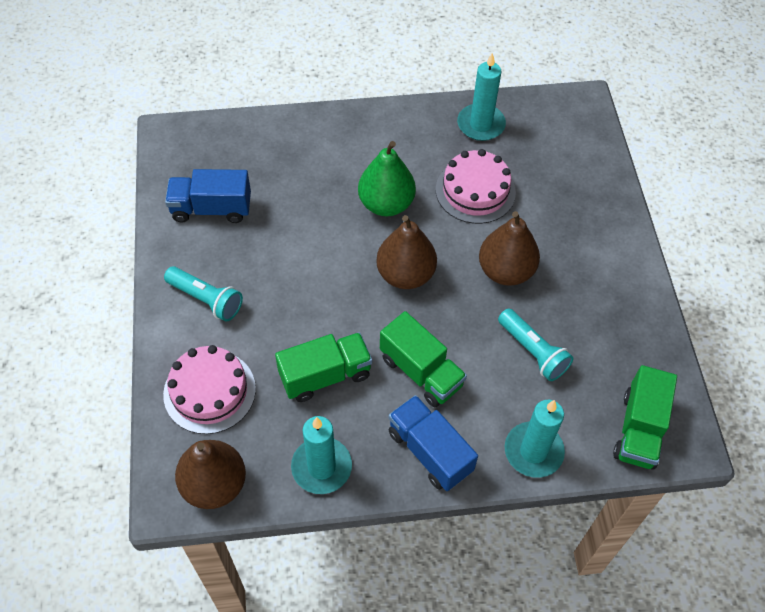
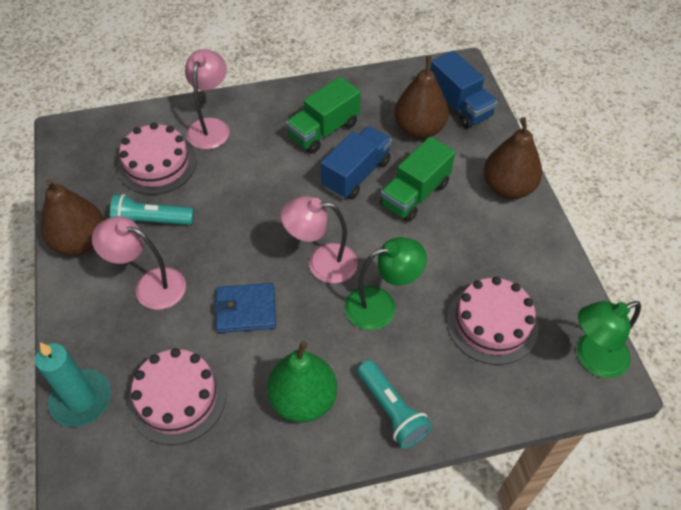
blue wallet: none = 0 -> [214,283,276,333] = 1
green lamp: none = 0 -> [345,237,427,330] [577,301,641,378] = 2
green truck: [275,332,372,402] [380,311,467,407] [613,365,677,470] = 3 -> [286,76,361,154] [380,137,455,222] = 2
pink cake: [163,345,256,434] [436,149,516,224] = 2 -> [117,123,197,195] [128,348,226,445] [447,277,539,365] = 3
pink lamp: none = 0 -> [92,216,186,310] [185,49,229,149] [281,196,358,284] = 3
turquoise candle: [291,416,352,494] [457,53,506,141] [505,400,565,478] = 3 -> [35,342,111,427] = 1

